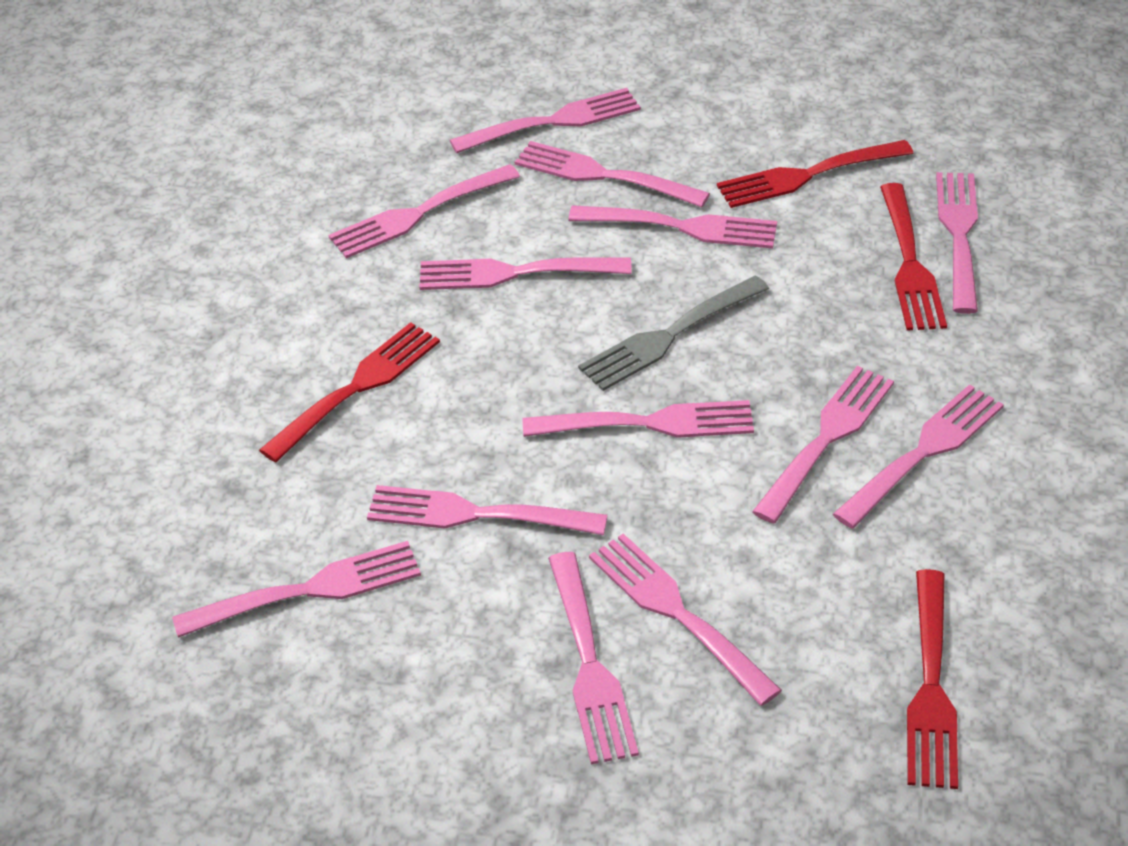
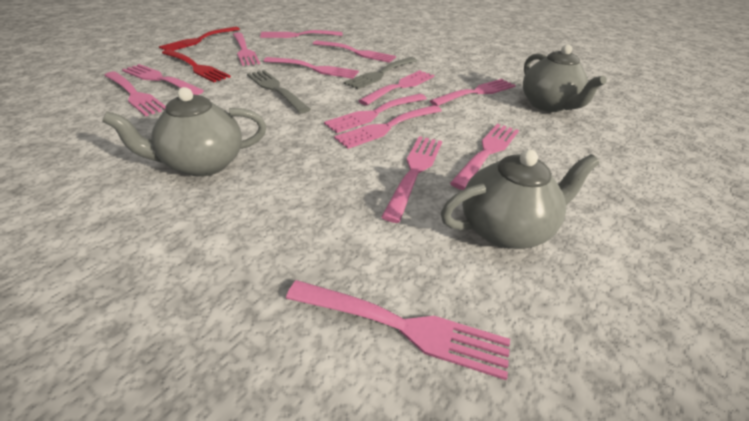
grey fork: [578,276,769,391] = 1 -> [247,70,311,113] [344,57,417,89] = 2
grey teapot: none = 0 -> [102,87,266,176] [441,149,599,249] [523,44,607,112] = 3
red fork: [259,322,440,462] [717,140,914,208] [880,183,947,331] [907,569,958,789] = 4 -> [159,27,240,51] [162,50,231,82] = 2

